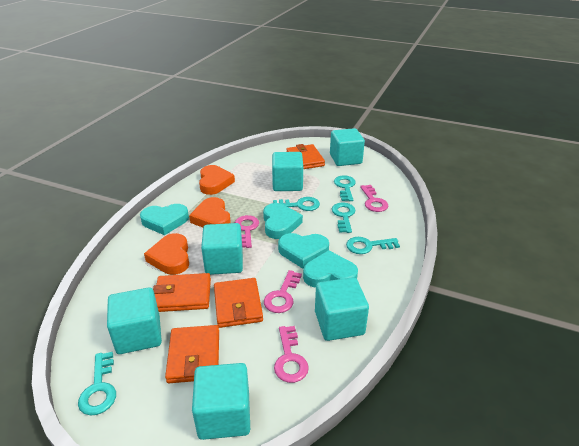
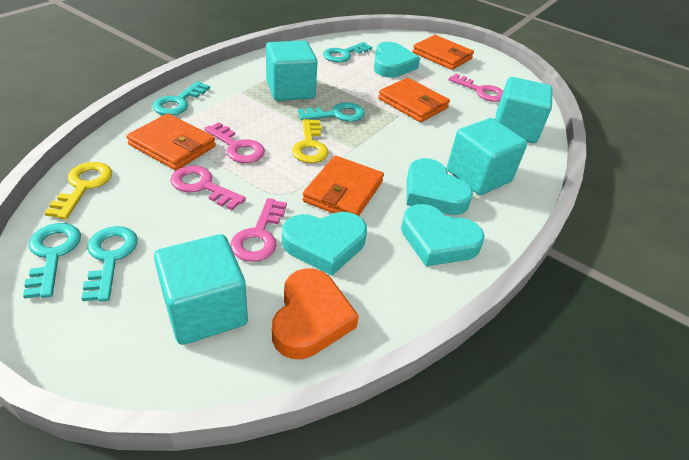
orange heart: [144,233,189,275] [189,197,231,227] [199,165,235,195] = 3 -> [272,268,359,359] = 1
turquoise cube: [107,288,162,354] [192,363,250,440] [201,223,243,275] [272,152,303,191] [315,277,369,341] [330,128,365,166] = 6 -> [154,234,248,345] [266,41,318,101] [447,118,527,195] [495,77,553,143] = 4
yellow key: none = 0 -> [45,162,112,219] [292,119,329,163] = 2

